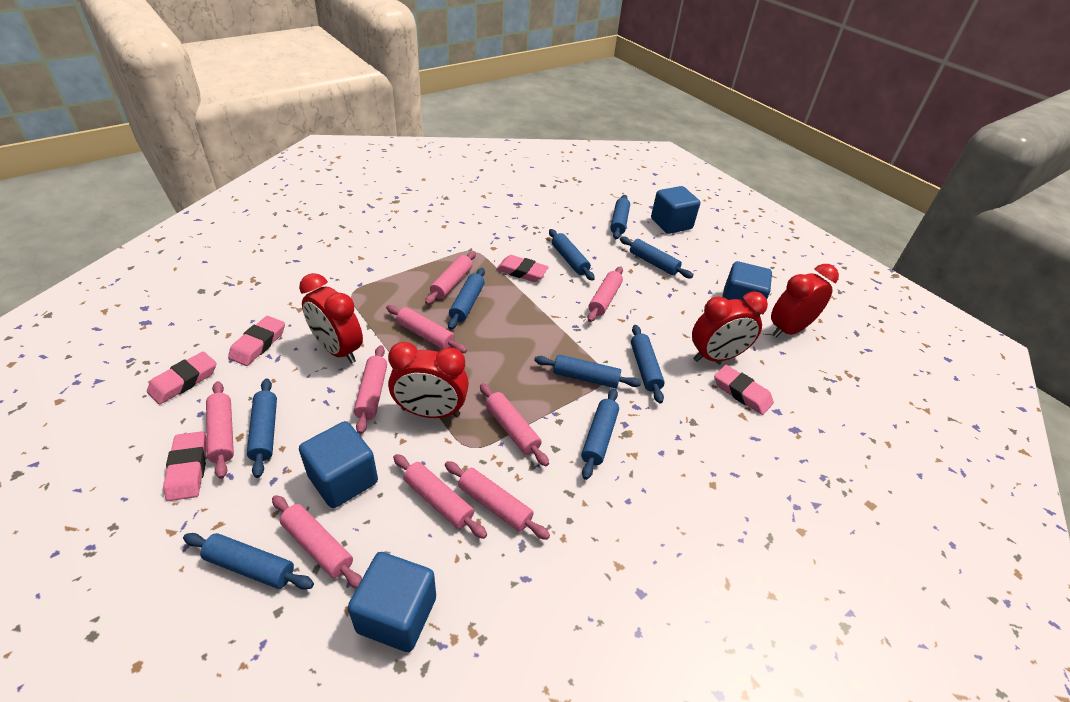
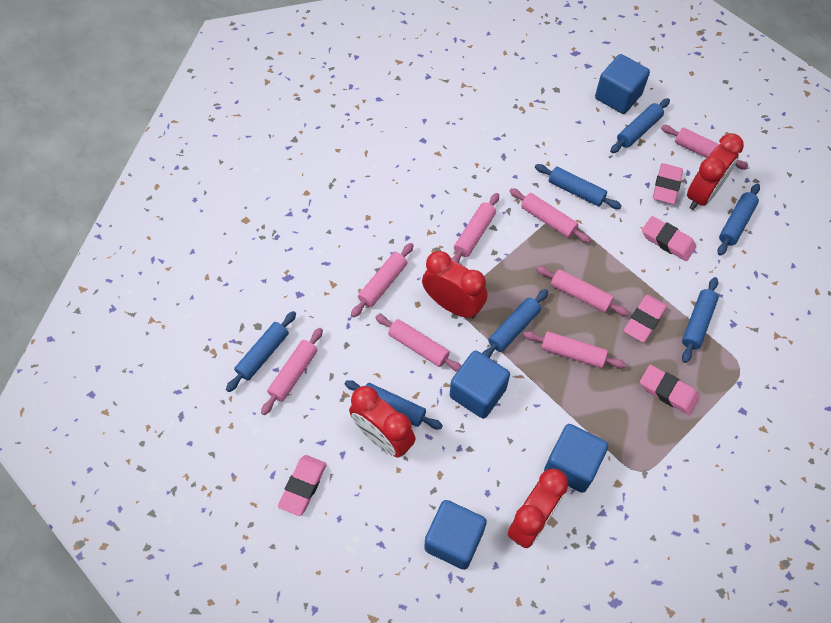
blue rolling pin: [183,533,314,590] [247,379,277,478] [448,268,485,330] [534,355,641,388] [549,229,595,281] [581,388,619,480] [610,195,630,239] [620,237,693,278] [631,325,665,403] = 9 -> [226,311,296,392] [345,380,443,429] [482,289,548,358] [535,164,622,209] [610,98,670,153] [682,277,719,363] [717,183,760,256] = 7
pink rolling pin: [206,381,234,479] [272,495,362,589] [354,345,387,434] [386,305,467,353] [393,454,487,539] [425,251,476,305] [445,461,550,540] [480,383,549,466] [587,266,623,322] = 9 -> [261,328,323,415] [351,243,414,318] [375,315,462,372] [451,193,499,263] [509,188,591,243] [523,331,626,368] [536,266,629,316] [661,125,748,169] = 8

